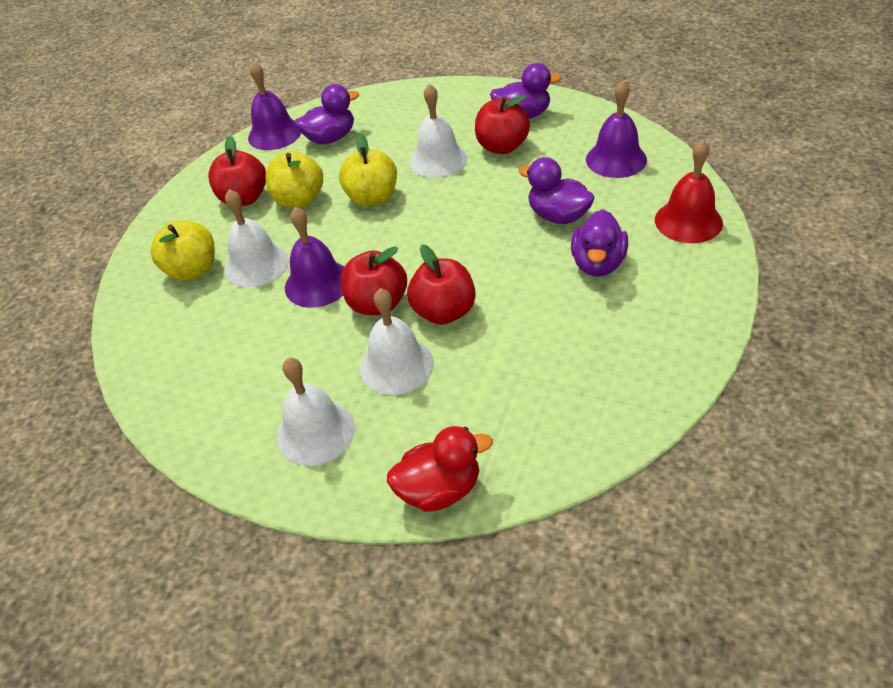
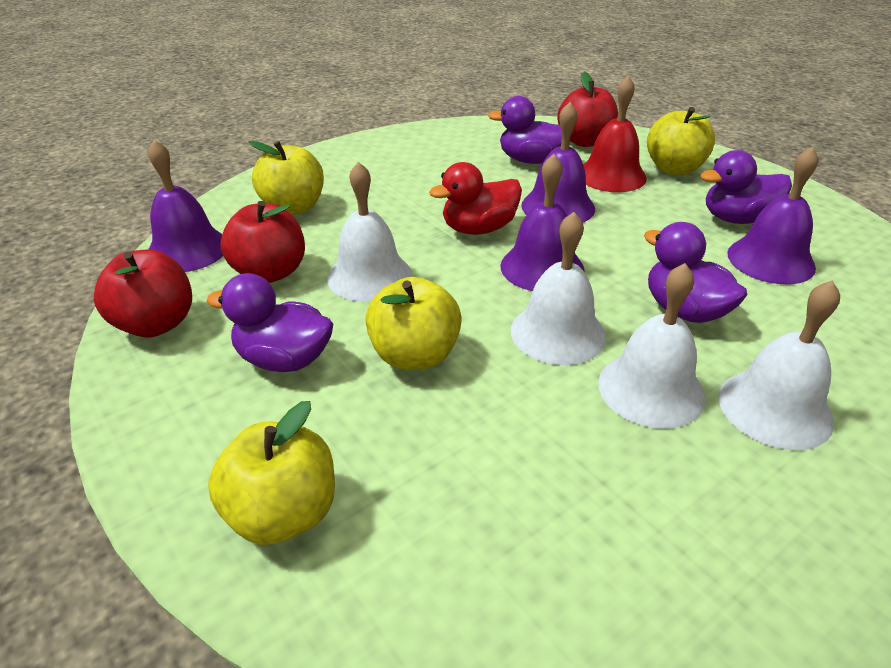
purple bell: [248,61,301,150] [285,207,344,308] [586,81,647,178] = 3 -> [148,140,223,272] [500,154,585,291] [521,102,595,223] [727,146,818,284] = 4
red apple: [208,136,266,206] [341,246,407,315] [407,245,476,325] [475,95,530,154] = 4 -> [94,250,192,337] [220,201,305,283] [557,72,618,147] = 3
yellow apple: [150,220,215,281] [265,151,323,208] [339,134,397,206] = 3 -> [208,401,335,545] [249,141,324,215] [365,277,462,370] [647,107,715,175] = 4

